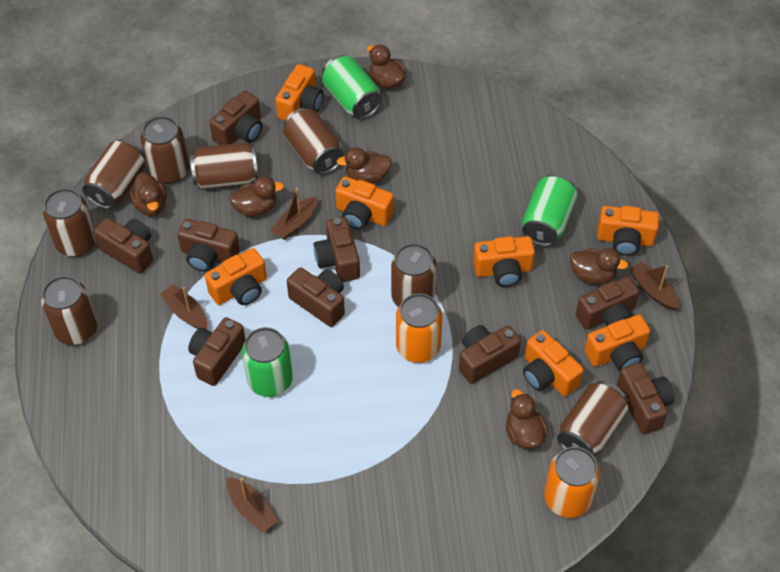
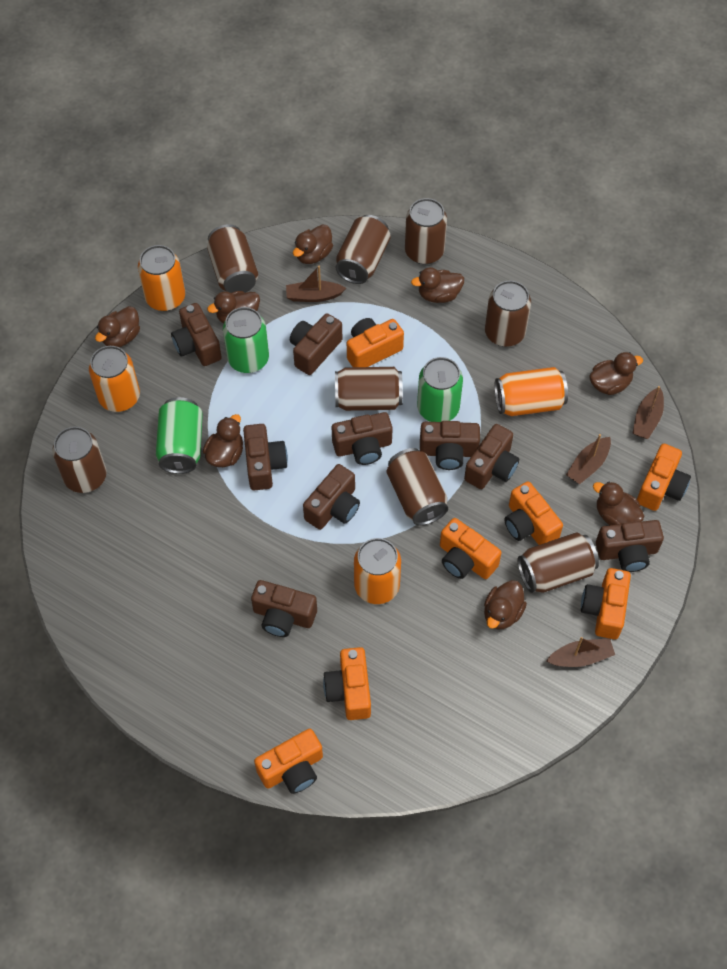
brown duck: [130,173,167,216] [229,176,284,217] [337,147,392,184] [367,45,406,89] [506,389,548,449] [570,248,628,284] = 6 -> [95,306,140,347] [203,414,243,467] [207,291,260,323] [293,224,333,264] [411,267,464,303] [484,580,527,630] [589,352,643,395] [593,482,644,525] = 8
orange can: [396,293,442,363] [544,447,600,518] = 2 -> [89,346,140,412] [138,245,185,311] [354,538,401,604] [494,367,568,416] = 4

